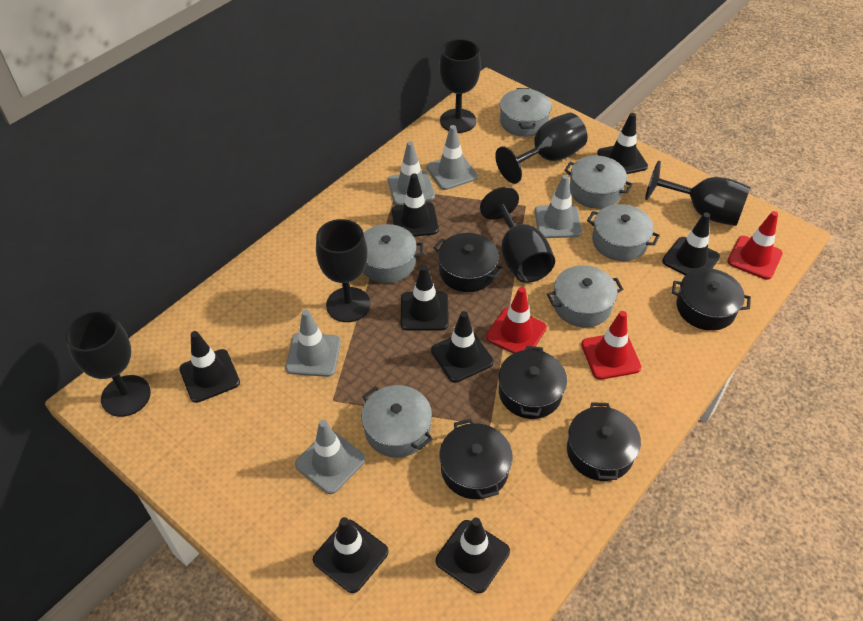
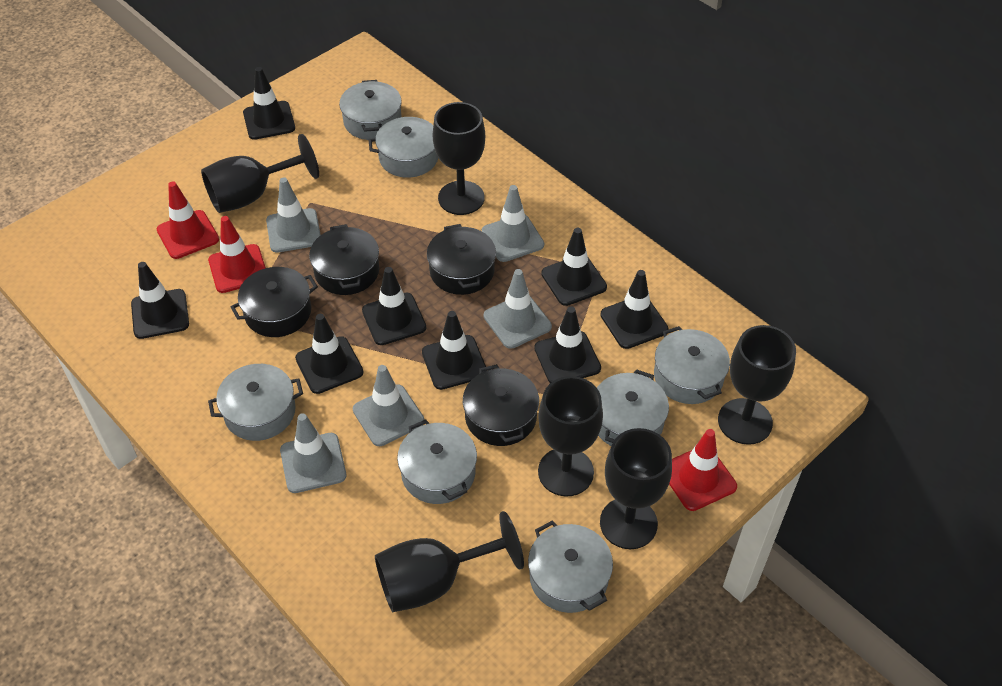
black pot: [433,233,504,292] [439,419,513,499] [498,346,567,419] [567,402,641,481] [672,268,751,331] = 5 -> [231,267,318,337] [309,224,379,295] [427,224,496,295] [463,364,539,446] = 4
grey pot: [361,385,432,458] [363,224,423,283] [500,88,552,137] [547,265,623,327] [564,156,633,209] [587,204,660,261] = 6 -> [208,364,303,441] [339,80,402,140] [369,117,438,178] [397,419,477,504] [528,521,613,613] [597,369,669,446] [654,326,730,404] = 7

